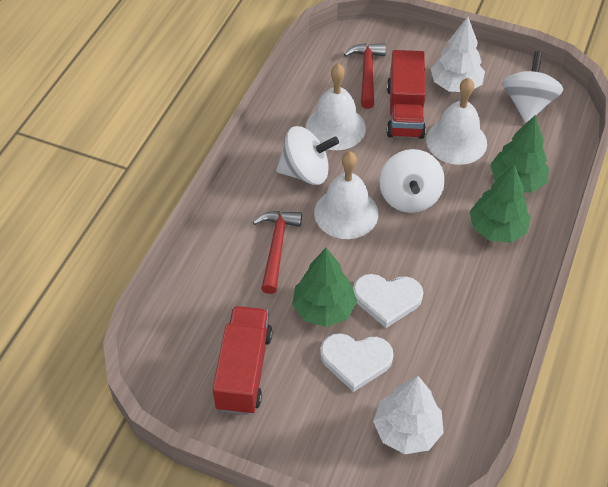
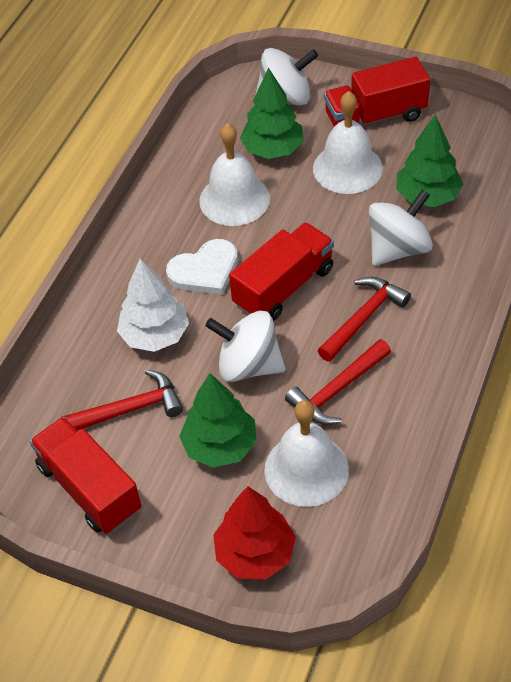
red hammer: [253,211,302,294] [344,43,386,109] = 2 -> [61,369,183,431] [285,339,391,425] [318,277,411,362] = 3
red tree: none = 0 -> [213,486,296,579] = 1
red truck: [213,306,273,415] [387,50,426,139] = 2 -> [30,417,142,534] [229,222,334,321] [324,57,430,127] = 3
white heart: [320,333,394,392] [353,274,423,328] = 2 -> [166,239,238,295] = 1
white tree: [373,376,444,454] [431,17,485,92] = 2 -> [117,258,189,352] = 1

